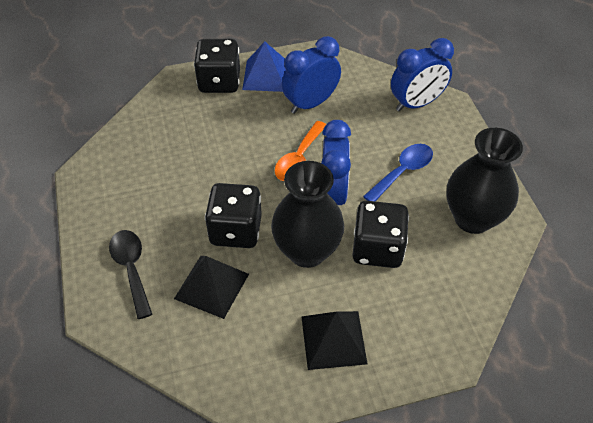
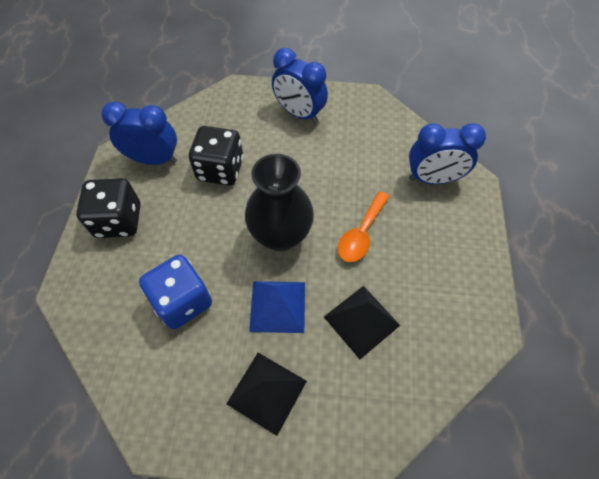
black dice: [194,39,240,93] [205,183,262,248] [352,201,409,268] = 3 -> [76,178,140,238] [189,126,243,186] = 2
black spoon: [109,230,152,319] = 1 -> none = 0
black vase: [271,161,344,268] [446,128,523,234] = 2 -> [245,154,314,252] = 1
blue dice: none = 0 -> [139,254,212,329] = 1
blue spoon: [363,144,433,201] = 1 -> none = 0

